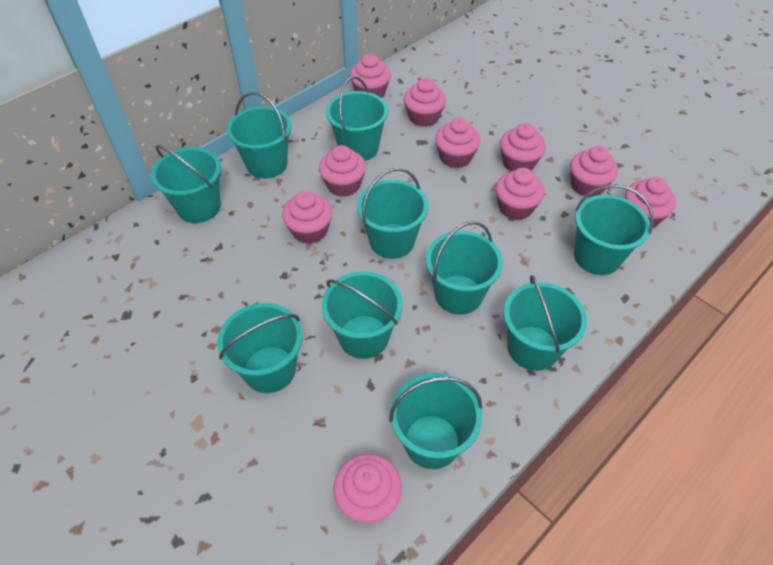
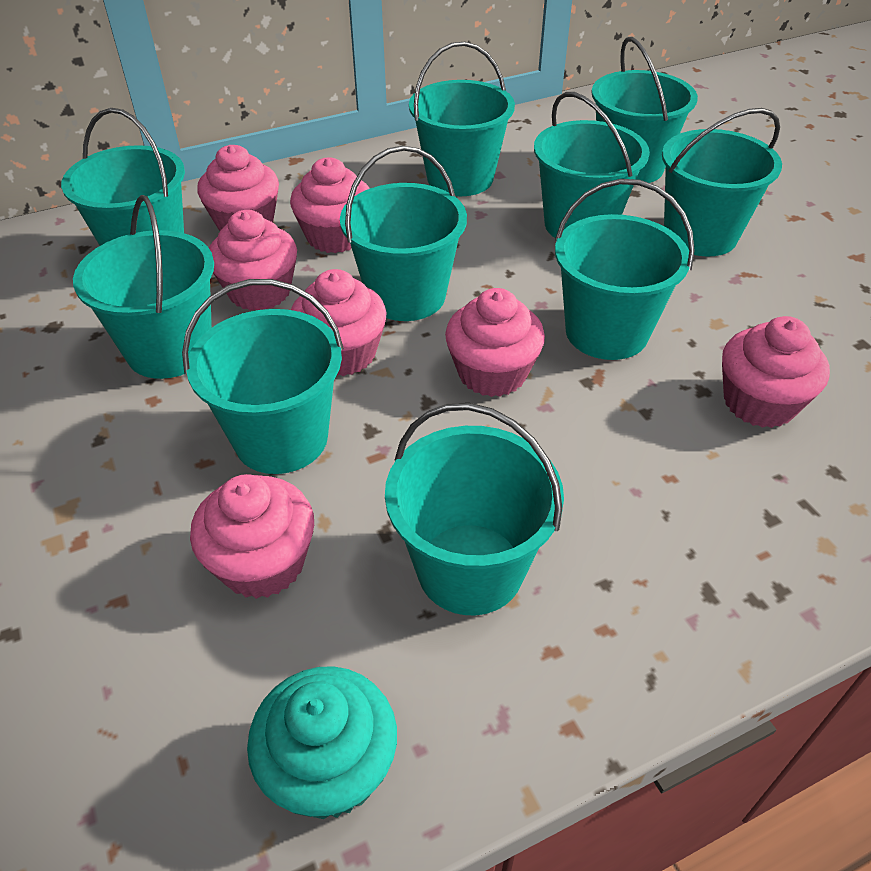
pink cupcake: [282,191,332,244] [319,145,366,197] [333,454,402,523] [350,54,391,98] [404,78,446,127] [435,118,481,168] [496,168,545,220] [500,123,546,171] [570,146,618,198] [625,177,676,227] = 10 -> [190,474,314,599] [197,145,279,231] [209,210,297,311] [290,157,370,253] [291,269,387,376] [445,288,545,397] [722,316,830,428] = 7
turquoise cupcake: none = 0 -> [247,666,397,819] = 1

